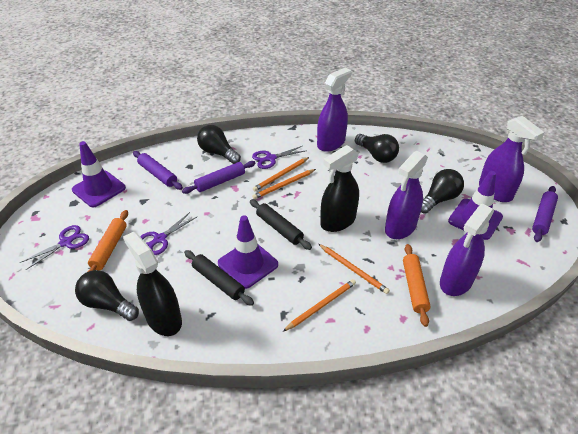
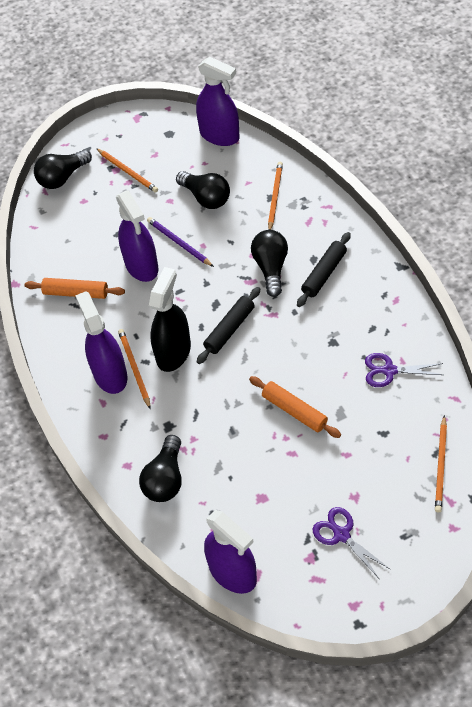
black spray bottle: [123,231,182,336] [320,145,359,232] = 2 -> [149,267,191,372] = 1
purple pencil: none = 0 -> [147,217,214,267] = 1
purple rolling pin: [133,151,183,190] [182,161,256,194] [532,186,558,242] = 3 -> none = 0
purple scissors: [20,225,89,270] [140,212,197,255] [252,146,305,169] = 3 -> [313,507,390,578] [365,353,443,387] = 2
purple traffic cone: [72,141,126,208] [218,215,278,289] [448,171,503,240] = 3 -> none = 0

